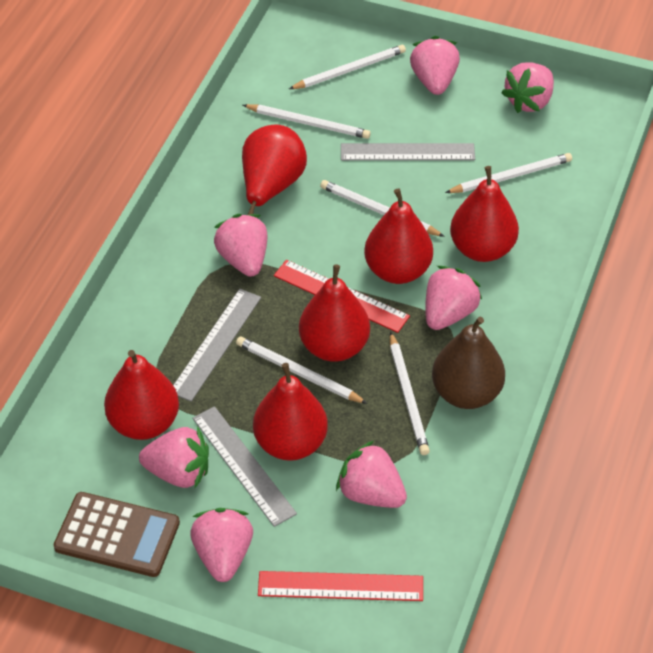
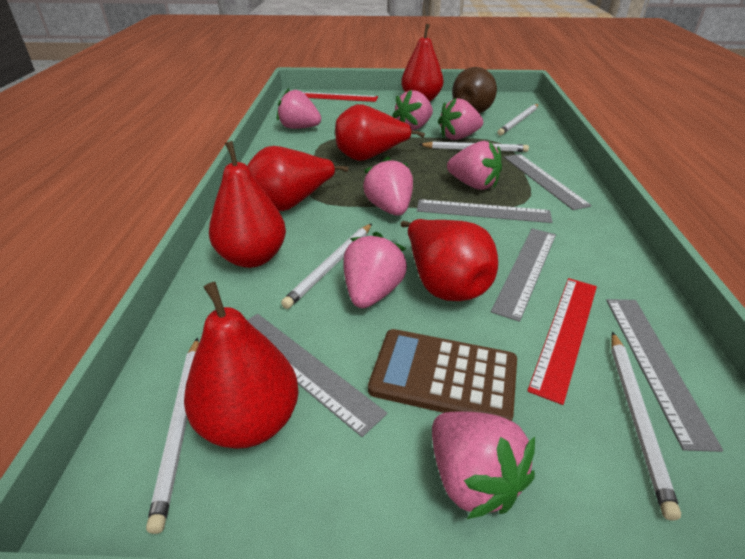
grey ruler: [173,289,261,402] [192,406,297,527] [341,143,475,161] = 3 -> [247,314,387,437] [417,199,552,223] [491,228,556,322] [504,154,592,210] [606,299,723,452] = 5
white pencil: [236,336,368,404] [243,104,371,139] [289,45,406,89] [320,180,445,237] [390,332,430,455] [445,153,572,193] = 6 -> [146,338,199,534] [281,224,372,309] [419,142,529,152] [497,104,538,135] [611,332,681,520] = 5

